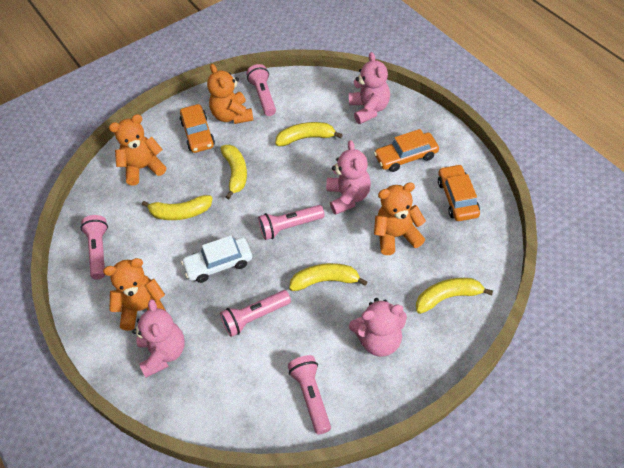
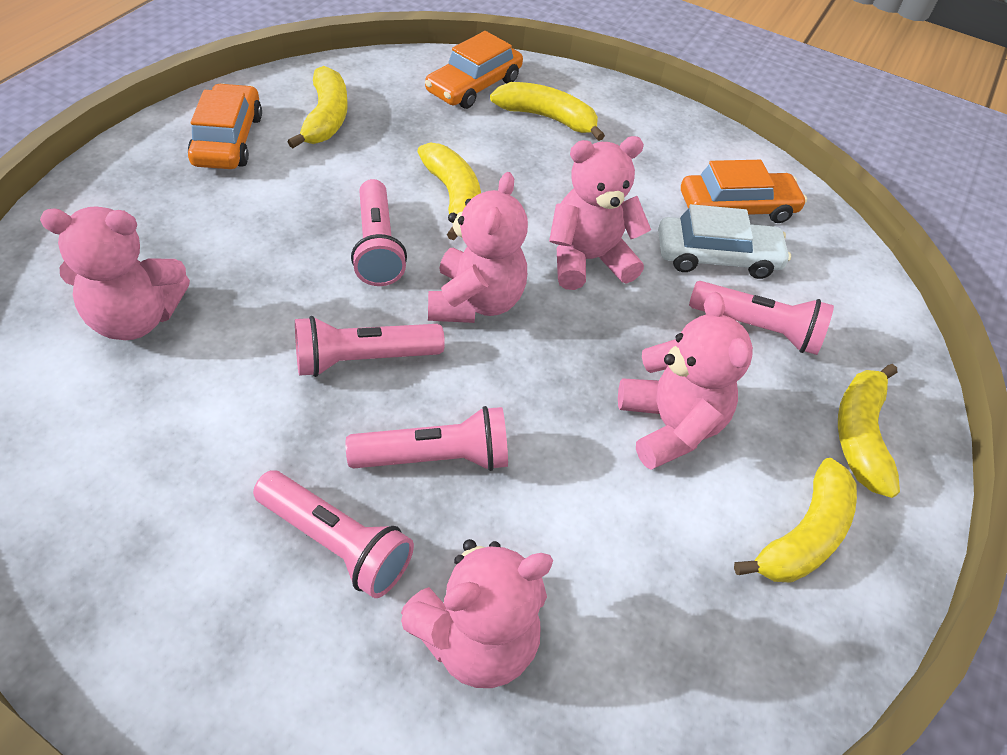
orange teddy bear: [103,258,166,331] [109,114,166,186] [207,64,254,124] [374,182,426,255] = 4 -> none = 0
pink teddy bear: [132,299,185,378] [326,140,371,215] [349,52,390,124] [349,298,407,357] = 4 -> [40,206,190,340] [401,539,553,688] [428,172,528,323] [549,136,651,290] [618,292,753,470] = 5

